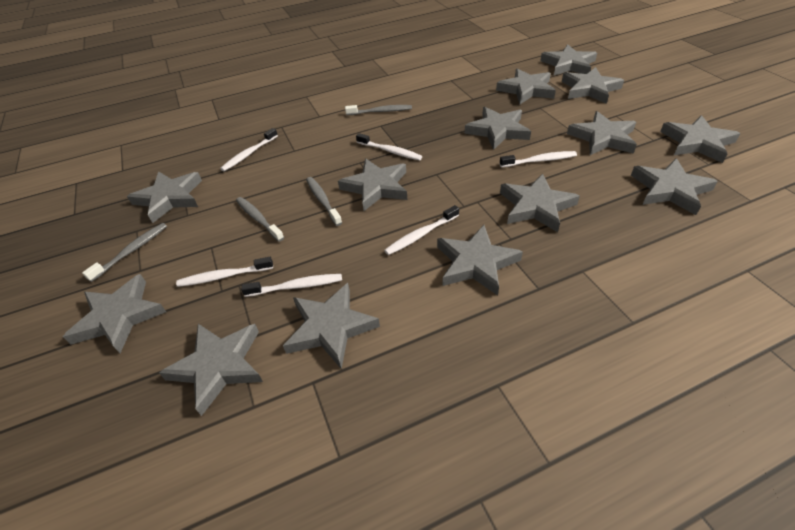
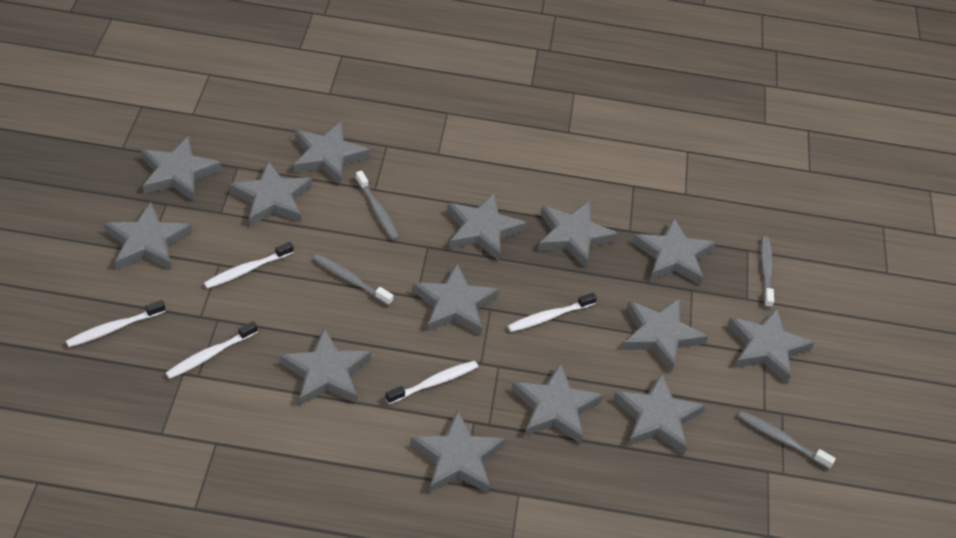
white toothbrush: [176,257,273,287] [220,128,278,171] [241,274,342,297] [356,133,422,160] [384,205,459,255] [500,151,577,167] = 6 -> [66,300,166,347] [166,321,258,379] [204,242,294,289] [385,361,478,404] [508,293,597,332] = 5

